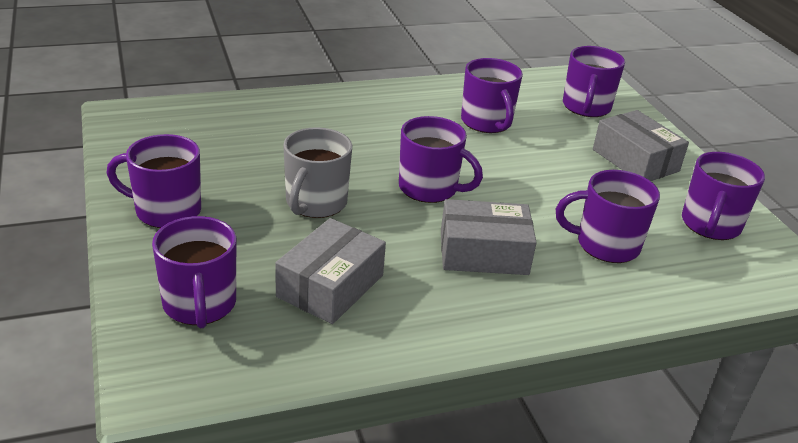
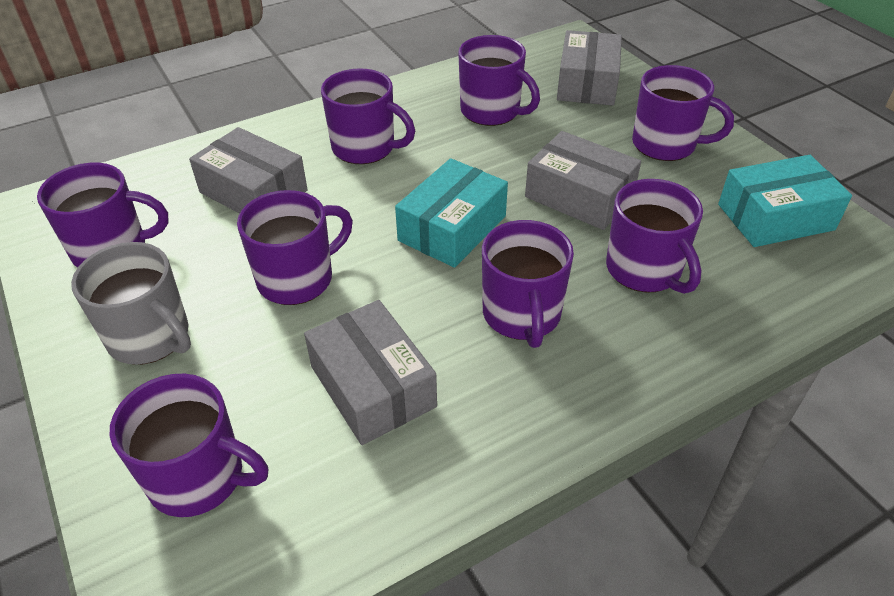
grey box: [275,218,386,324] [441,199,537,275] [593,110,689,181] = 3 -> [189,127,308,214] [304,300,437,445] [525,131,641,230] [557,30,622,106] = 4
purple mug: [106,134,201,228] [152,216,236,328] [399,116,483,203] [461,58,523,133] [556,170,660,263] [563,46,625,117] [682,152,765,240] = 7 -> [37,163,169,268] [110,374,268,517] [237,190,353,305] [321,68,415,164] [458,35,540,126] [482,220,574,348] [606,179,703,294] [632,65,734,161] = 8
turquoise box: none = 0 -> [395,158,508,268] [718,155,852,247] = 2

